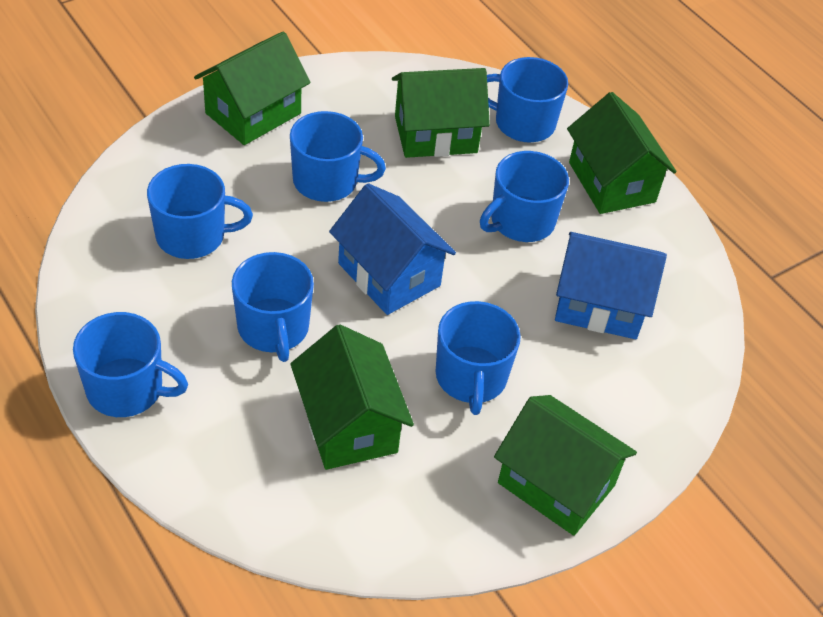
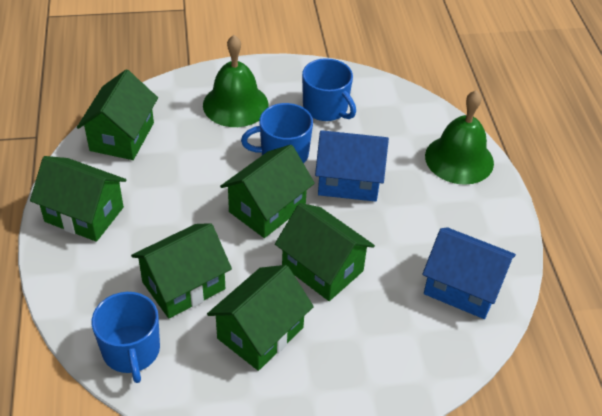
blue mug: [73,312,188,417] [147,164,253,259] [232,252,314,362] [290,111,386,202] [436,301,521,415] [480,151,569,242] [487,57,568,143] = 7 -> [91,292,160,383] [241,103,313,163] [302,58,356,121] = 3
green bell: none = 0 -> [203,35,269,127] [425,90,494,185] = 2
green house: [194,31,311,145] [290,325,414,470] [392,68,490,158] [494,395,637,536] [567,92,677,214] = 5 -> [30,156,126,242] [77,70,158,160] [131,223,232,319] [207,265,314,371] [220,145,315,238] [275,203,375,301] = 6

